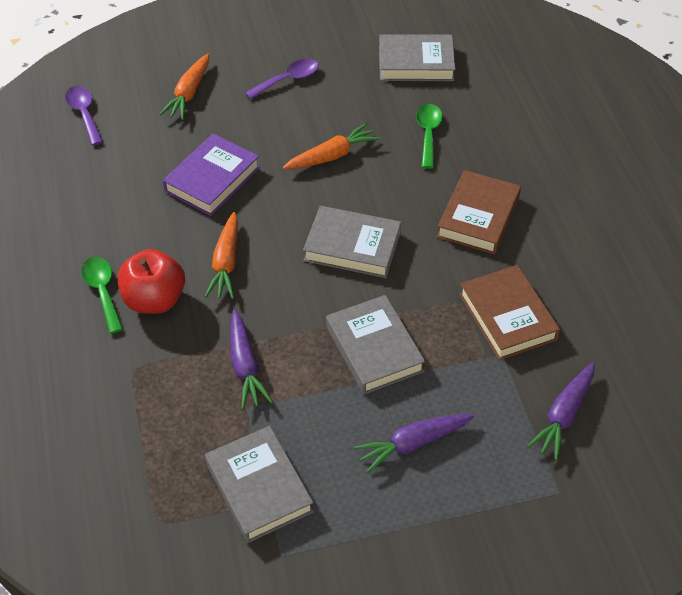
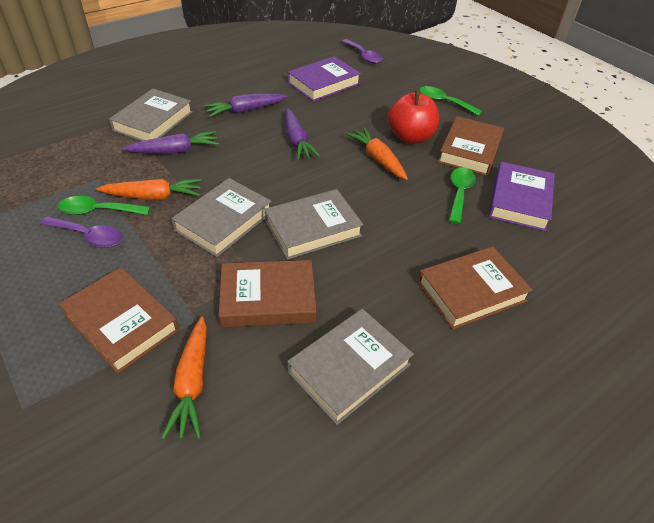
brown book: [437,170,521,254] [459,265,560,360] = 2 -> [59,267,179,374] [219,260,317,328] [418,246,533,330] [438,116,504,176] = 4
green spoon: [81,257,123,334] [416,104,442,169] = 2 -> [58,196,150,215] [419,86,482,116] [449,167,476,224] = 3
purple book: [163,133,260,216] = 1 -> [288,56,361,102] [488,162,555,231] = 2

